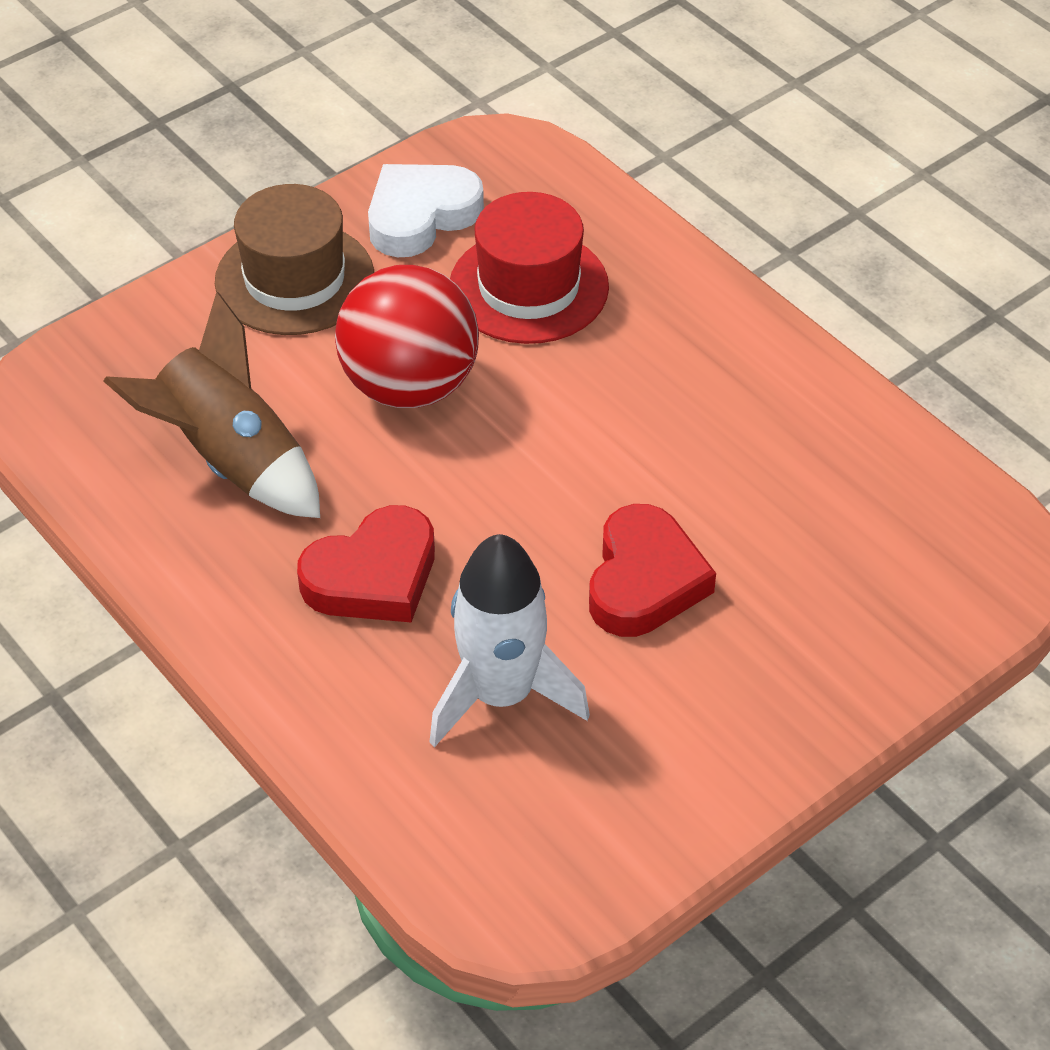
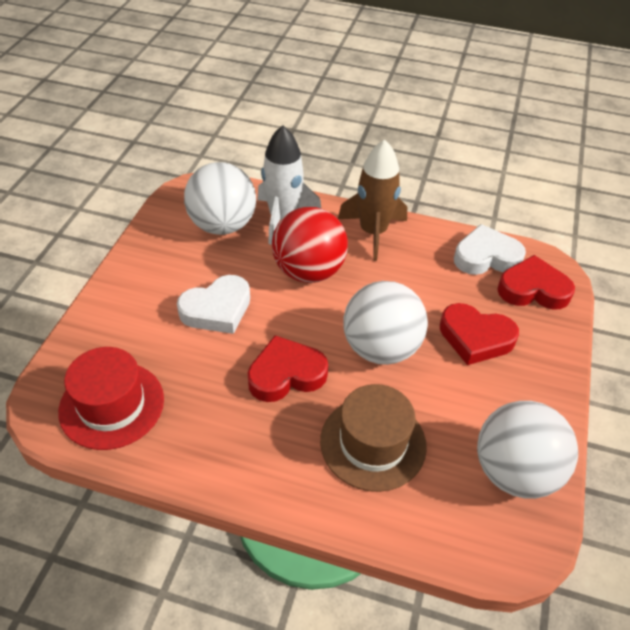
red heart: [297,505,435,622] [589,504,716,637] = 2 -> [248,335,328,402] [440,303,519,365] [497,255,575,310] = 3
white ball: none = 0 -> [184,162,256,235] [343,281,428,365] [477,401,578,499] = 3
white heart: [368,164,484,257] = 1 -> [177,275,250,334] [454,224,526,275] = 2

